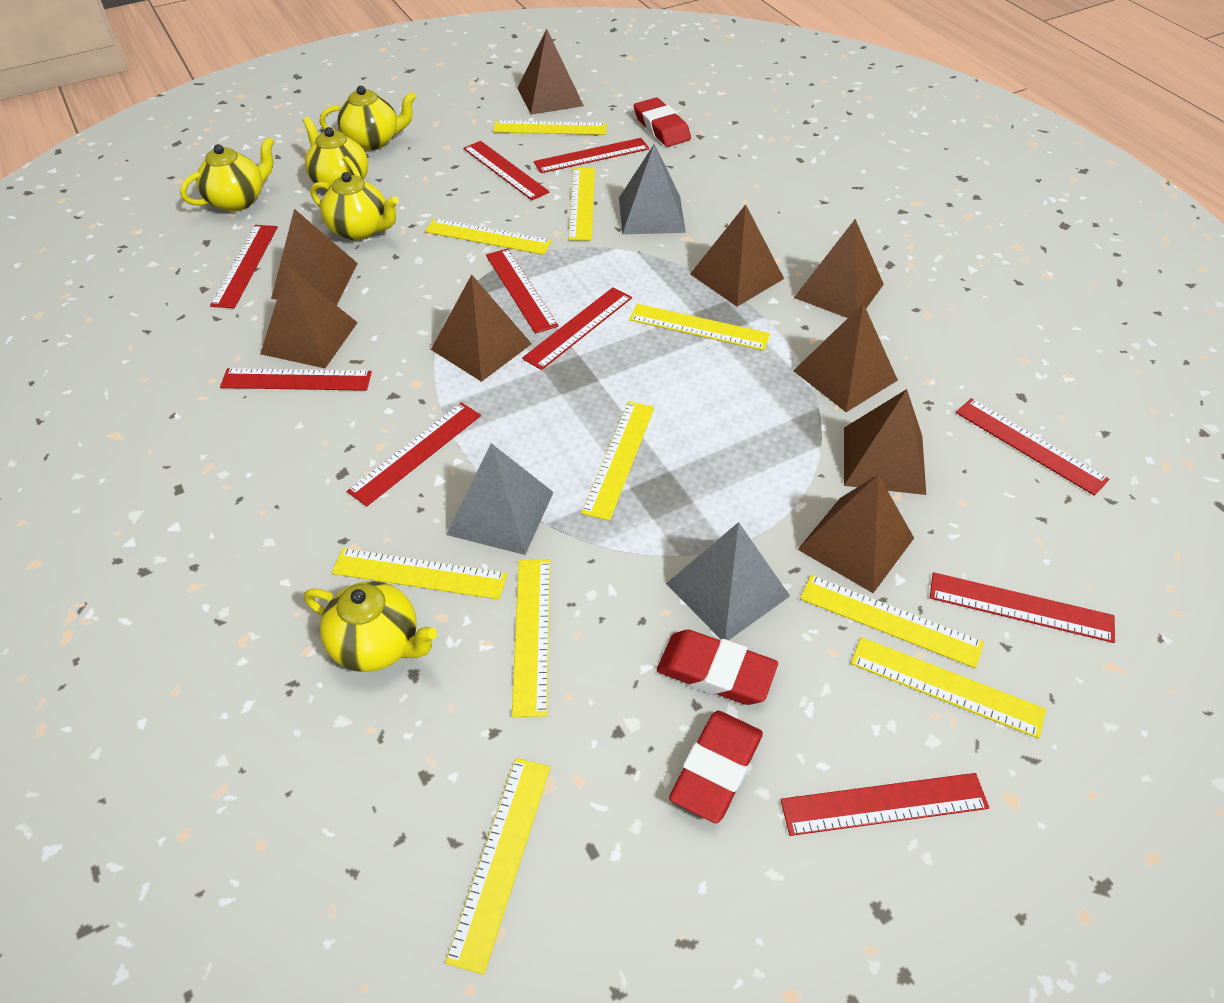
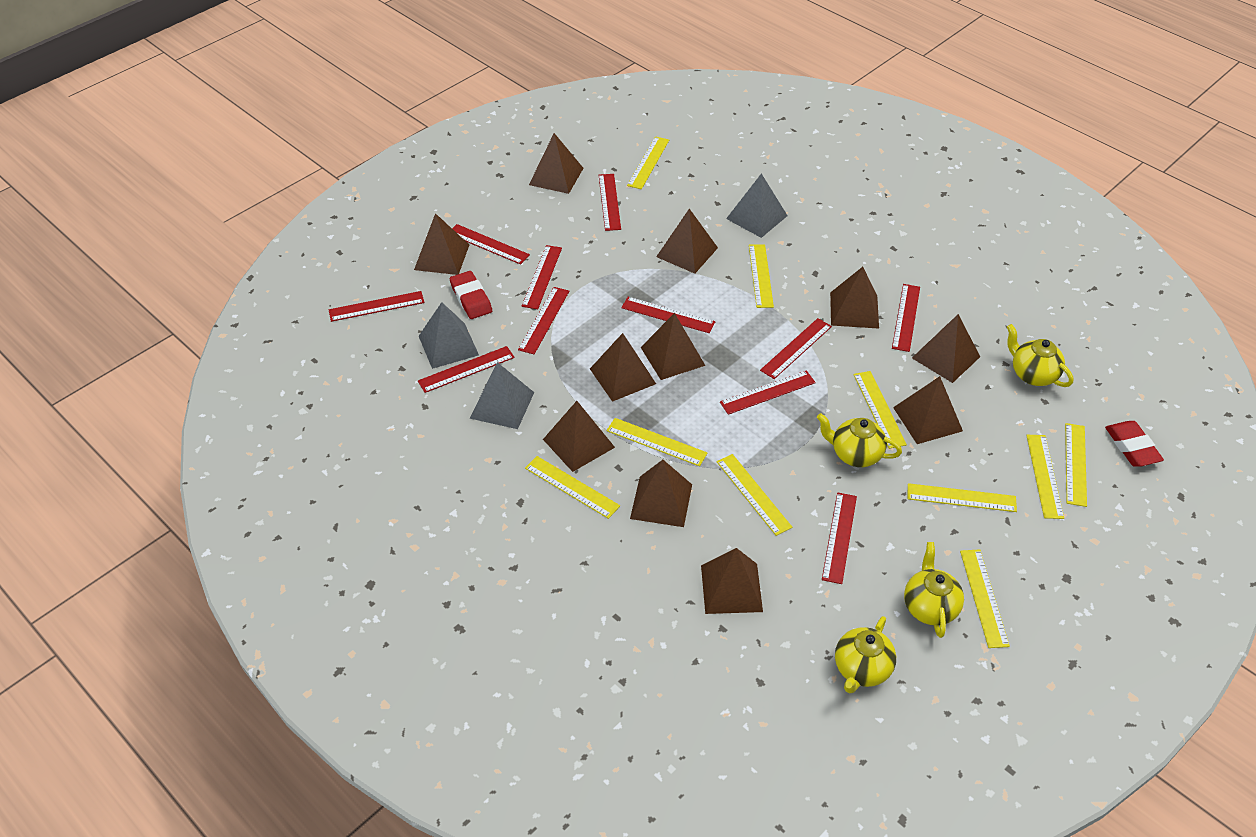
brown pyramid: [260,266,358,368] [271,209,358,305] [431,274,532,382] [517,29,584,115] [690,204,784,307] [793,303,898,412] [794,219,884,318] [797,474,914,593] [844,389,926,495] = 9 -> [414,213,469,275] [529,133,583,194] [543,401,615,472] [590,333,656,402] [630,460,692,527] [641,313,706,380] [656,209,718,274] [701,548,763,614] [830,267,879,329] [893,376,963,444] [912,314,980,383] = 11
red eraser: [634,98,691,147] [657,630,778,705] [669,711,763,823] = 3 -> [450,271,492,319] [1105,421,1164,467] = 2
red ruler: [210,225,278,308] [220,368,372,391] [347,402,481,506] [463,141,550,200] [486,248,558,334] [522,287,632,370] [534,138,649,173] [781,773,989,836] [930,572,1115,643] [956,398,1109,496] = 10 -> [329,291,424,322] [418,346,515,393] [452,224,530,265] [518,287,569,354] [522,245,562,309] [599,174,621,231] [621,297,715,333] [720,370,816,415] [760,318,832,379] [822,492,857,584] [892,284,920,352] = 11
yellow teapot: [180,137,274,212] [303,117,368,191] [304,581,437,672] [311,172,399,241] [320,86,416,150] = 5 -> [817,413,902,467] [835,616,896,693] [904,542,964,638] [1007,324,1073,387] = 4

